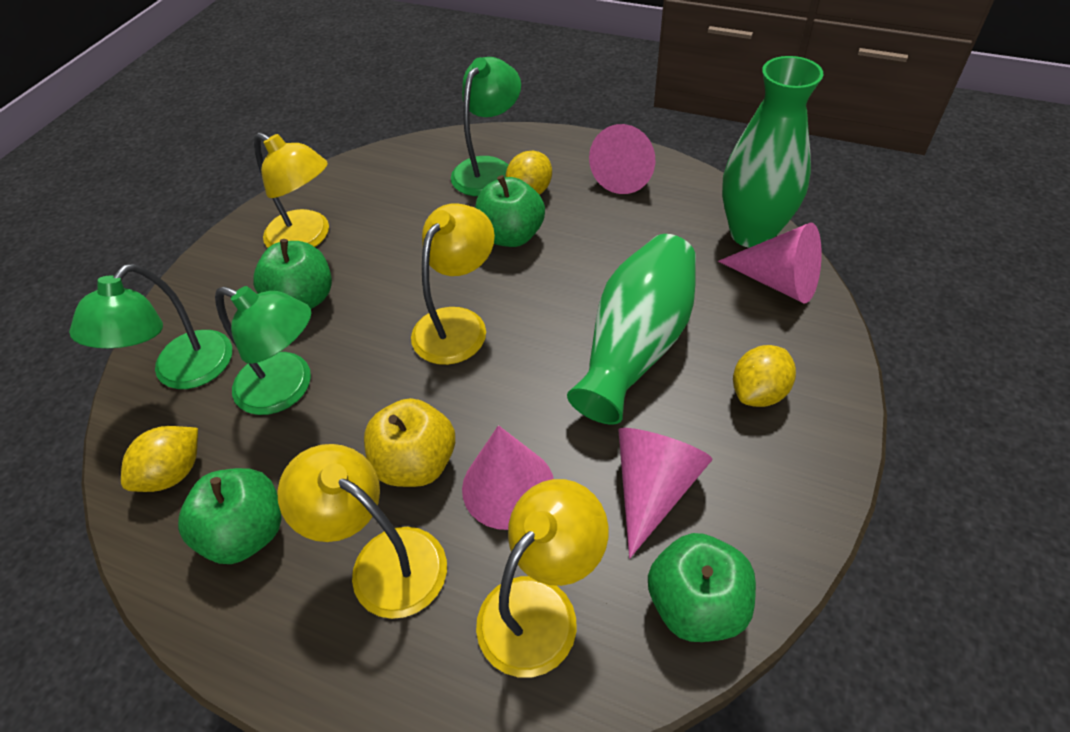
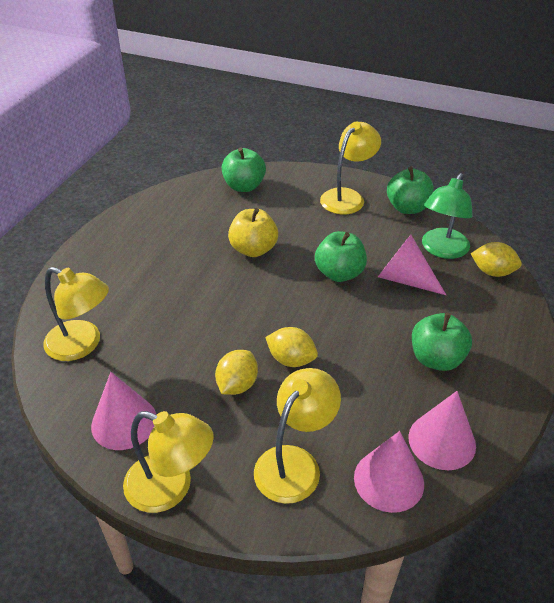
green lamp: [69,264,232,389] [215,286,311,415] [451,57,521,196] = 3 -> [422,173,473,259] = 1
green vase: [567,234,696,424] [722,56,824,248] = 2 -> none = 0

